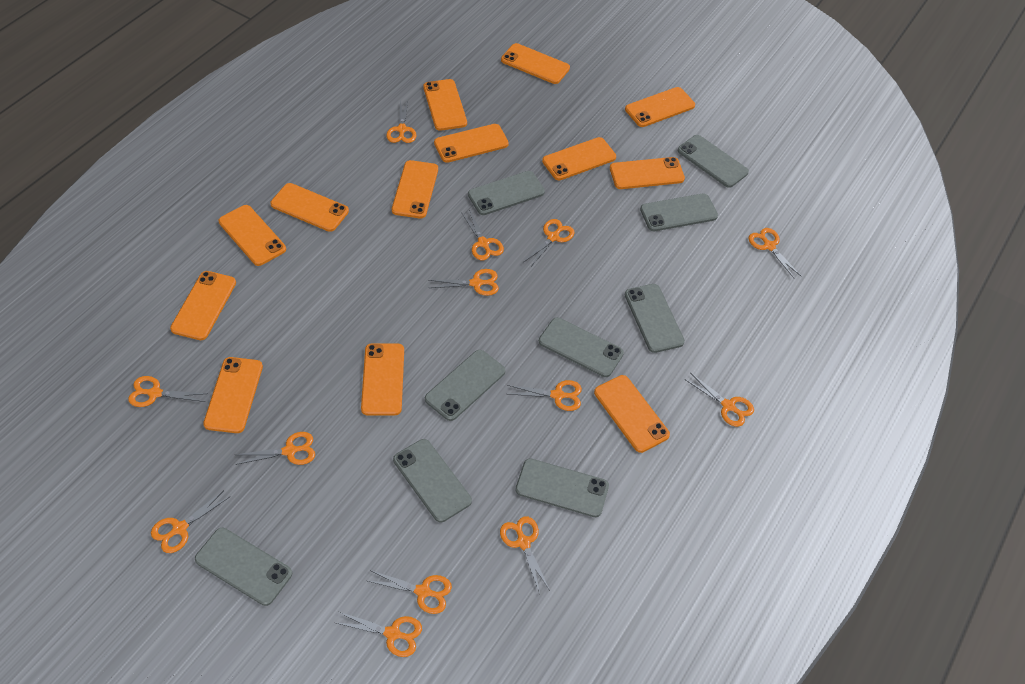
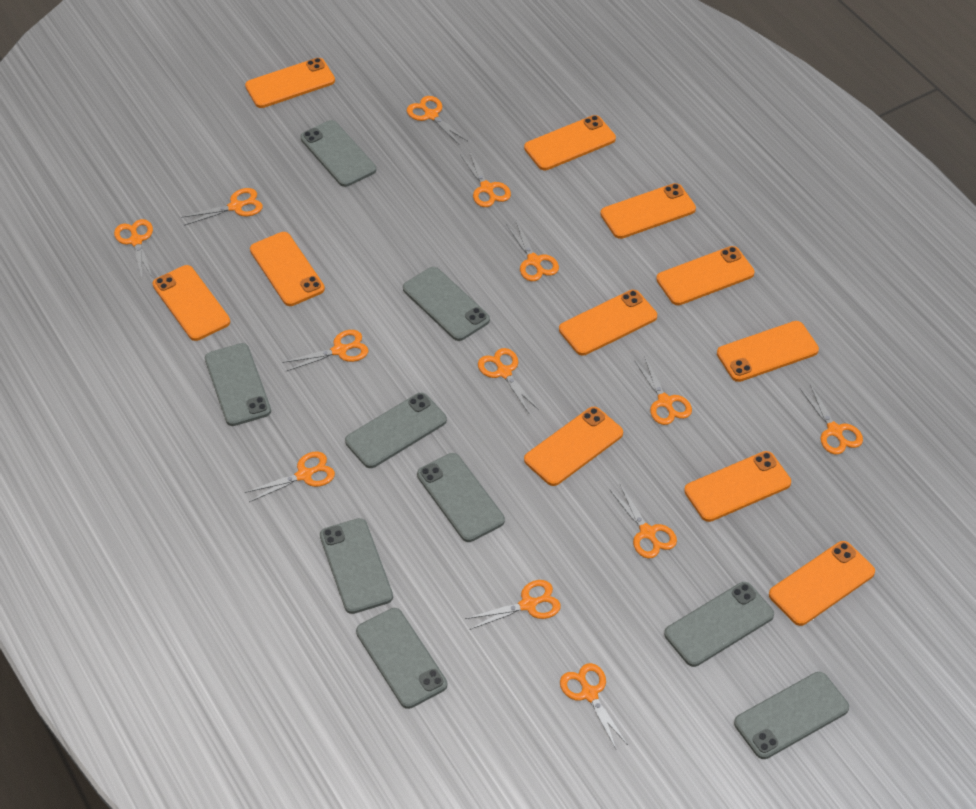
orange phone: [170,271,236,340] [203,357,263,433] [219,205,286,266] [270,183,349,232] [361,343,404,416] [392,160,438,218] [423,79,467,131] [434,124,509,163] [501,43,570,84] [542,137,616,180] [594,375,670,453] [610,157,685,189] [625,87,695,127] = 13 -> [153,265,230,341] [245,58,335,108] [250,232,325,306] [524,115,616,170] [524,407,623,486] [559,290,657,356] [600,183,696,239] [656,246,754,305] [684,451,791,522] [717,321,819,382] [769,541,875,626] = 11

